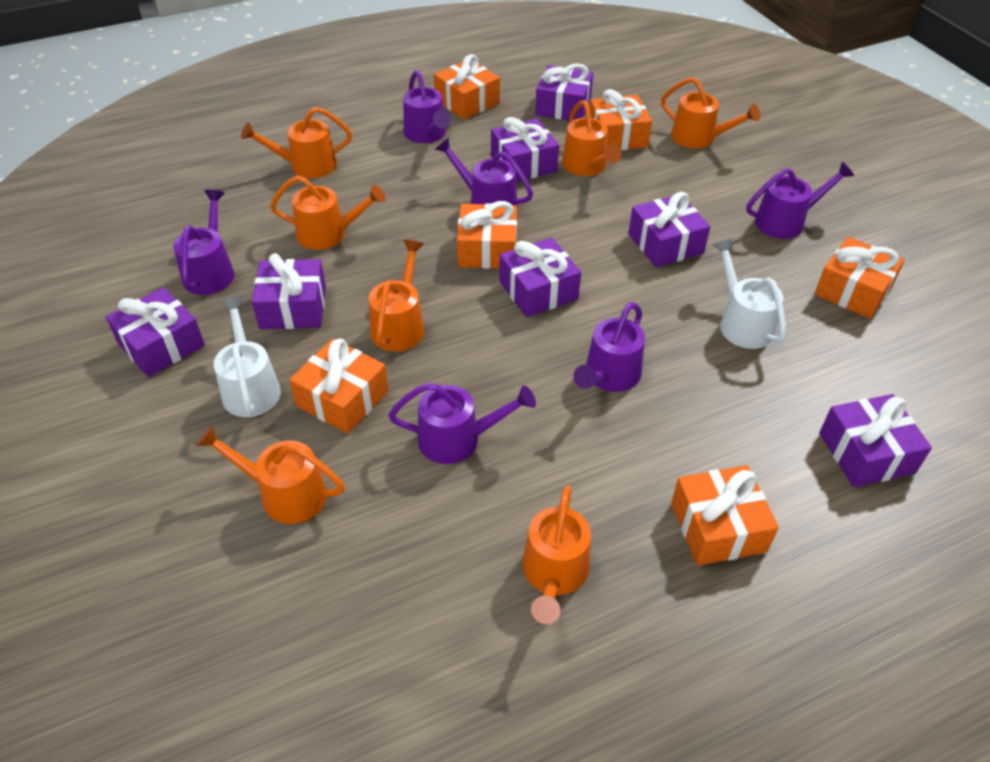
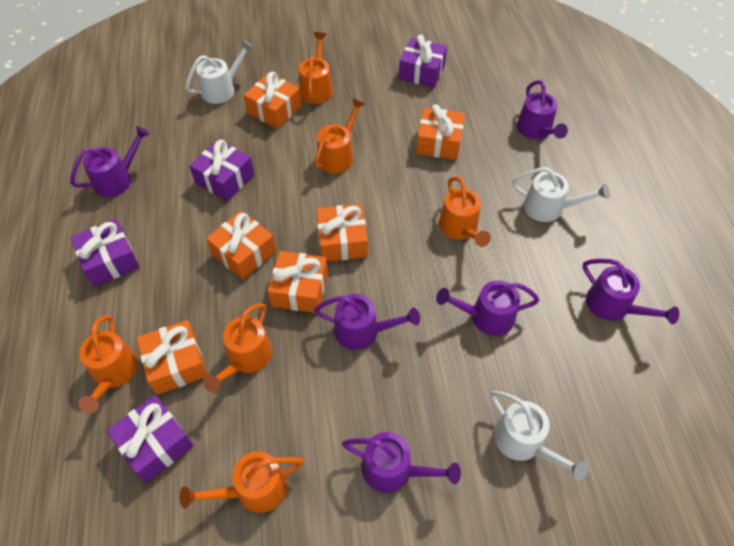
orange watering can: [196,425,345,524] [241,107,352,178] [270,176,386,250] [369,240,424,352] [523,485,591,624] [562,100,622,176] [661,77,760,149] = 7 -> [78,315,138,413] [180,451,304,513] [203,303,272,393] [299,32,333,104] [314,98,365,173] [439,176,491,247] = 6
purple gift: [106,287,205,377] [252,253,326,329] [491,117,559,182] [499,238,581,317] [535,63,593,120] [628,192,710,267] [819,394,932,487] = 7 -> [71,219,140,287] [107,395,194,483] [189,140,255,201] [399,35,447,88] = 4
white watering can: [214,297,281,417] [713,239,786,349] = 2 -> [185,39,254,104] [490,391,589,481] [512,167,610,222] = 3

